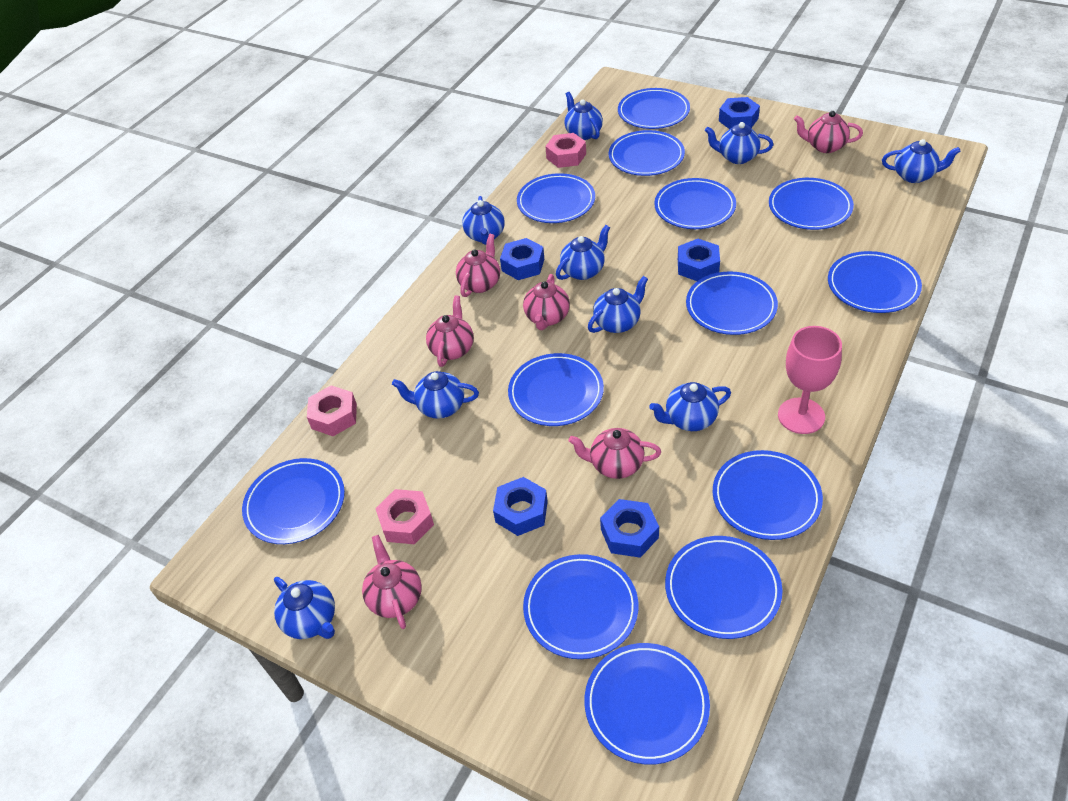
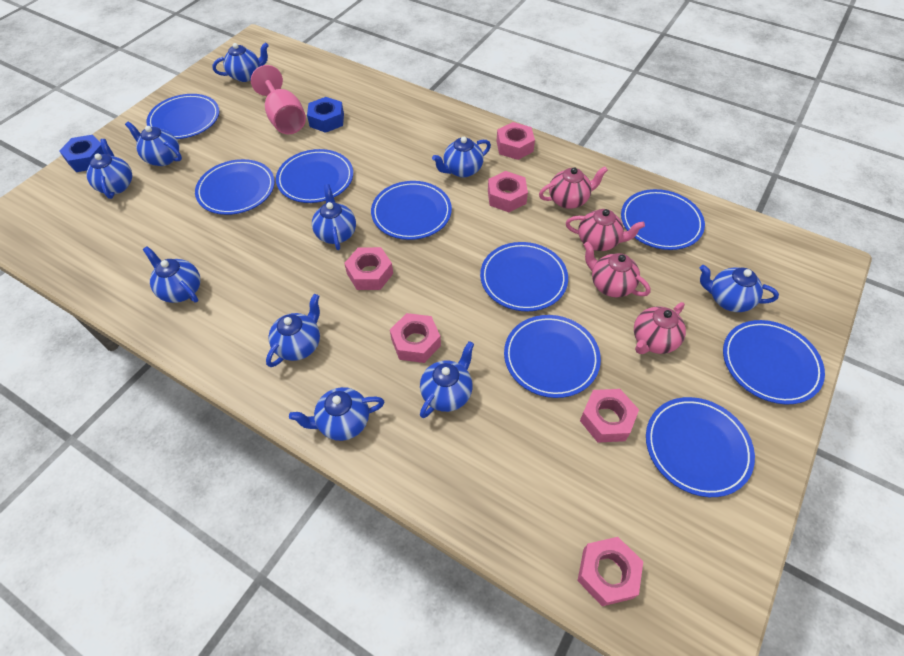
blue nut: [493,477,548,536] [500,238,544,280] [600,499,659,558] [678,239,720,281] [719,97,760,129] = 5 -> [59,135,104,172] [307,97,344,133] = 2
blue plate: [242,458,345,544] [508,353,604,426] [517,173,595,223] [523,554,639,659] [584,643,710,765] [609,130,685,176] [618,88,690,129] [654,178,736,229] [665,536,782,639] [686,271,778,335] [713,450,823,540] [769,178,854,230] [828,251,922,313] = 13 -> [146,94,219,139] [195,159,275,215] [276,149,353,203] [371,181,452,240] [480,242,568,312] [504,315,601,398] [621,189,705,250] [646,397,755,497] [723,320,825,404] = 9
blue teapot: [274,577,335,639] [392,371,479,419] [462,196,505,245] [556,225,610,280] [565,92,603,140] [588,276,648,333] [649,382,731,431] [705,122,773,164] [882,139,961,183] = 9 -> [86,139,132,199] [125,121,182,166] [143,246,201,303] [212,42,269,82] [266,294,320,367] [289,387,384,441] [312,184,356,250] [420,341,474,418] [432,137,491,177] [699,265,779,312] = 10
pink nut: [307,385,357,436] [375,489,434,544] [545,133,586,168] = 3 -> [344,247,393,290] [390,313,441,363] [488,171,528,212] [496,122,535,160] [577,537,643,606] [580,389,639,442] = 6
pink teapot: [362,535,422,629] [426,295,474,367] [456,234,500,297] [523,274,570,330] [568,428,661,479] [794,111,863,153] = 6 -> [539,166,608,209] [566,209,645,251] [583,242,650,297] [634,302,686,354] = 4

